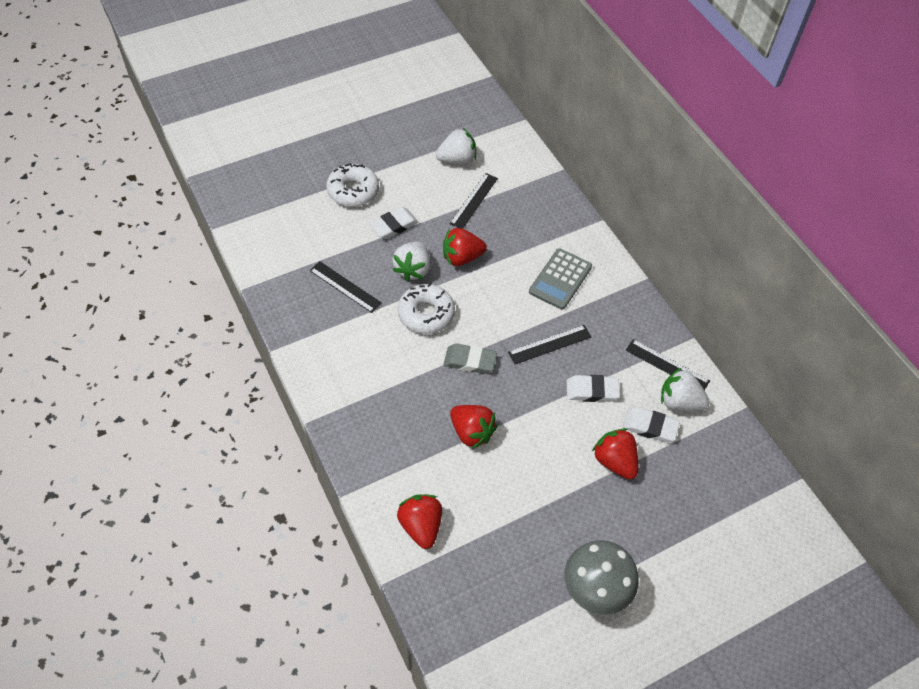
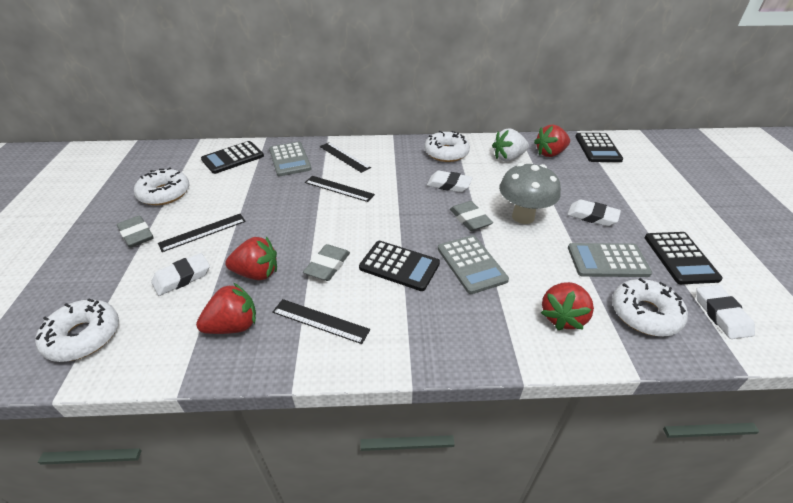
black calculator: none = 0 -> [201,141,264,174] [359,241,440,291] [575,133,623,162] [645,232,723,284] = 4
grey calculator: [529,248,592,310] = 1 -> [269,142,312,176] [438,235,509,294] [568,243,652,277] = 3
grey eraser: [443,343,497,374] = 1 -> [117,216,153,248] [303,244,350,281] [450,201,493,231] = 3
white donut: [326,163,379,207] [398,283,455,334] = 2 -> [36,299,119,362] [134,167,189,205] [424,131,470,162] [612,278,688,336] = 4
white eraser: [370,207,419,239] [567,375,620,402] [622,407,680,443] = 3 -> [151,253,210,296] [427,171,473,192] [567,200,621,226] [696,285,755,339] = 4
white strawberry: [393,242,430,282] [435,128,476,164] [661,367,710,411] = 3 -> [492,129,529,161] = 1

